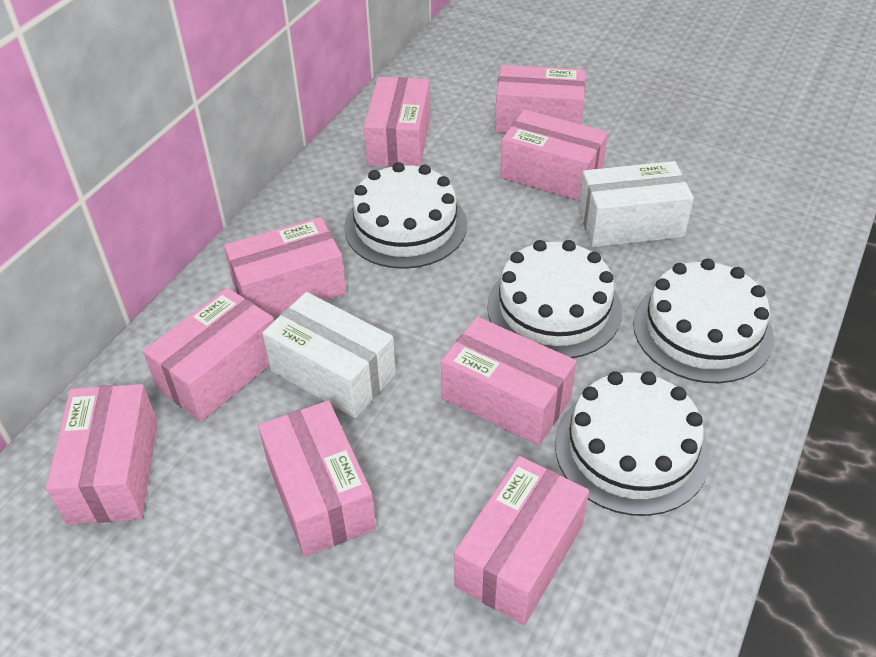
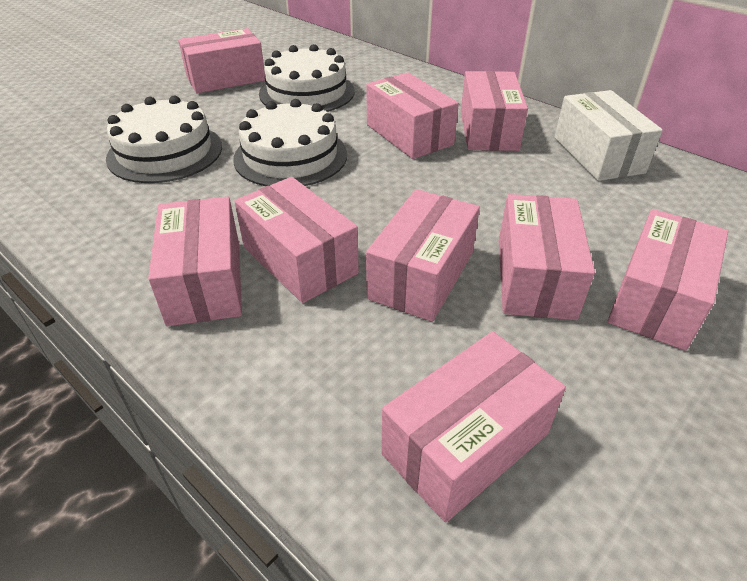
white box: [262,292,396,418] [578,161,694,247] = 2 -> [554,90,663,181] = 1
white cake: [344,162,467,269] [487,240,622,358] [555,371,710,516] [633,258,774,383] = 4 -> [106,96,222,183] [233,99,347,186] [259,44,355,112] = 3

